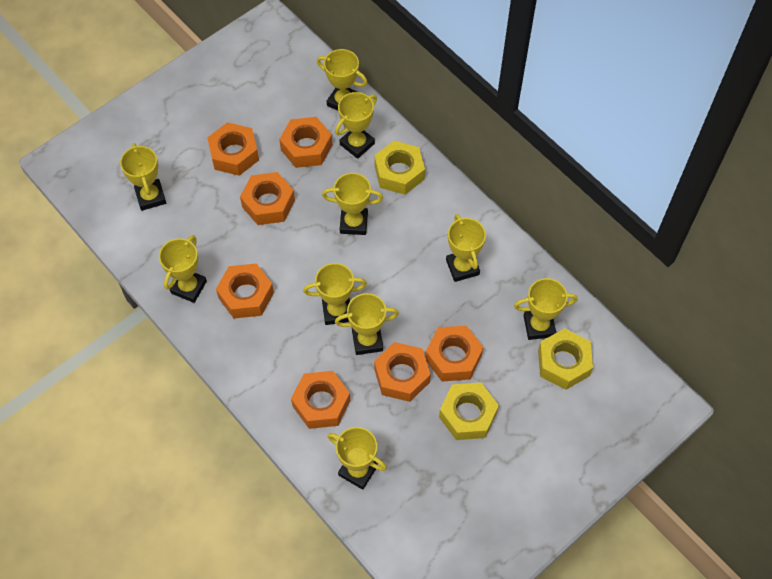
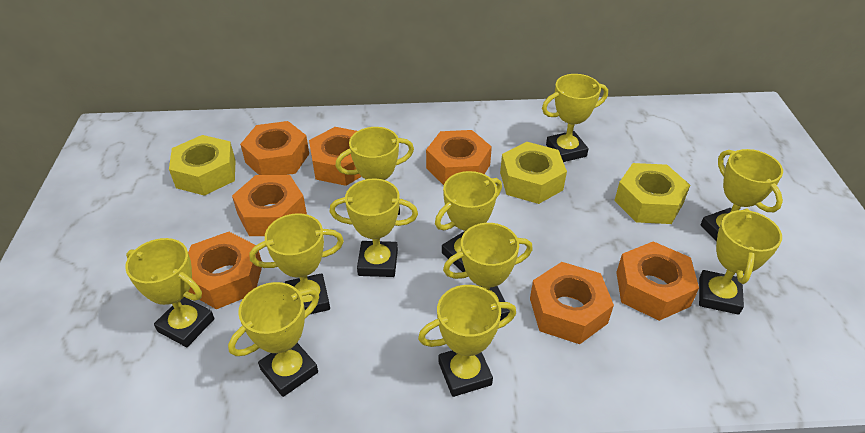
yellow trophy: [120,143,166,211] [159,235,207,303] [303,263,367,325] [317,49,367,111] [322,173,383,235] [328,427,387,490] [335,92,377,159] [335,293,399,355] [446,214,486,282] [514,278,578,340] = 10 -> [125,238,215,347] [228,282,319,397] [250,213,344,314] [330,179,418,277] [336,127,414,215] [418,285,516,397] [435,171,502,272] [443,223,533,321] [542,74,608,162] [699,208,782,315] [700,149,783,241] = 11

